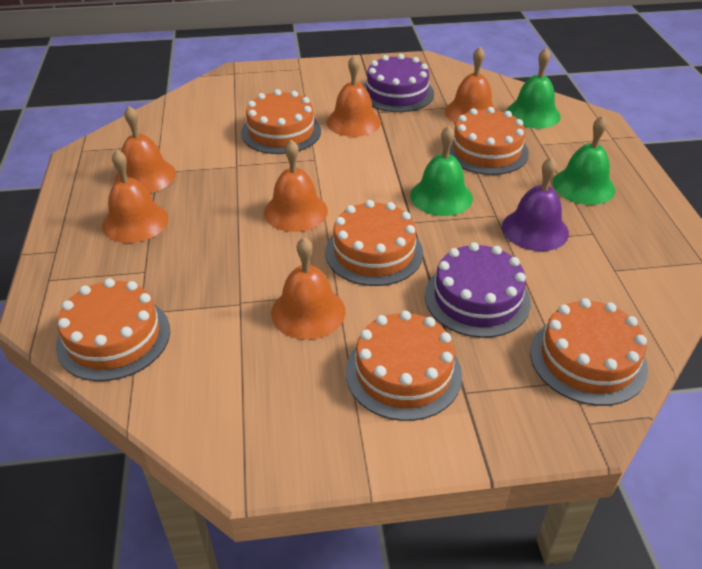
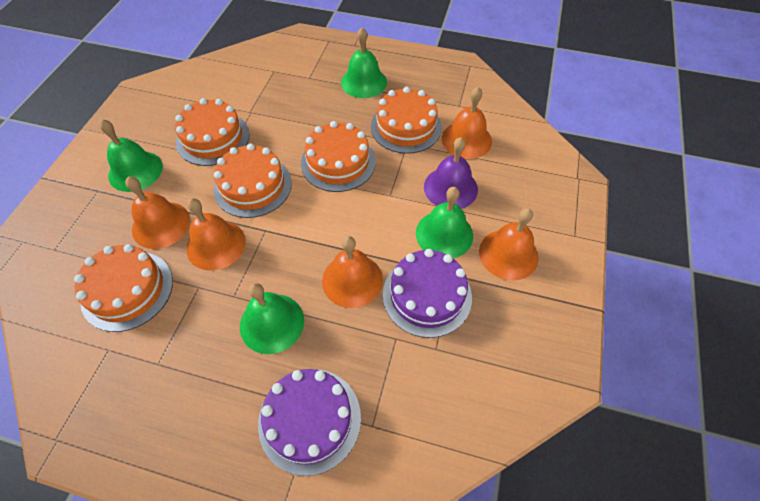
green bell: [410,126,473,216] [506,48,561,129] [552,115,615,205] = 3 -> [99,119,163,192] [240,283,304,354] [341,28,387,98] [416,187,473,258] = 4
orange bell: [102,149,168,243] [114,106,176,193] [264,140,328,232] [271,237,346,340] [326,55,381,137] [445,47,497,123] = 6 -> [125,176,190,249] [186,198,246,271] [322,236,383,308] [442,87,492,159] [479,208,539,281] = 5
orange cake: [56,278,170,381] [241,89,321,154] [325,200,423,286] [346,310,462,421] [449,107,529,175] [530,298,648,406] = 6 -> [74,244,173,332] [175,98,250,166] [213,143,292,218] [301,121,376,192] [371,87,442,154] = 5

